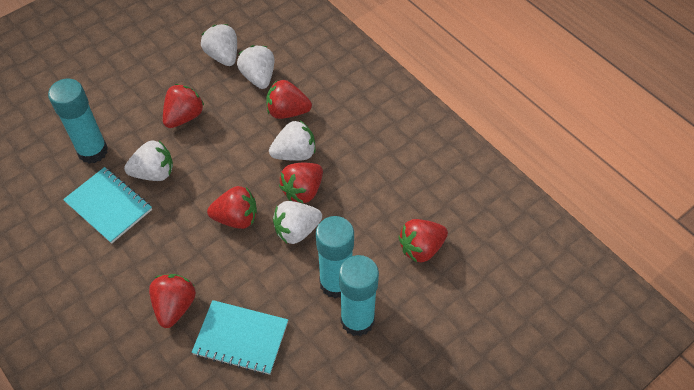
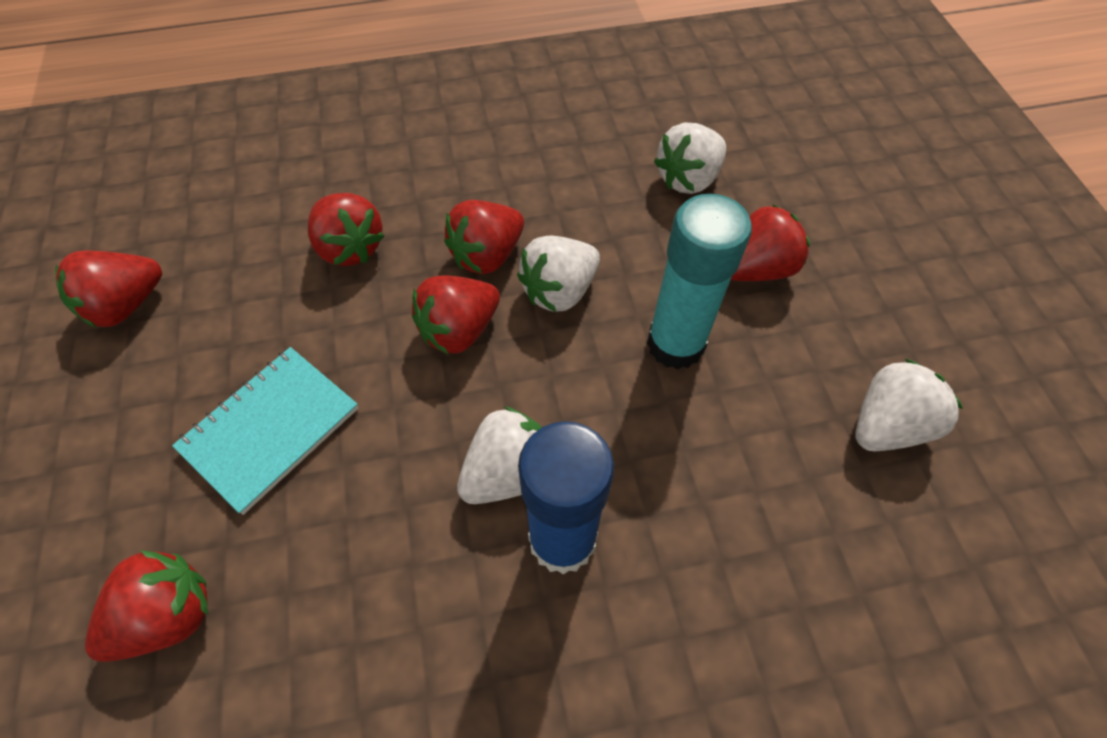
blue glue stick: none = 0 -> [518,421,614,575] = 1
turquoise glue stick: [48,79,108,164] [316,216,354,298] [339,255,379,336] = 3 -> [647,194,752,370] = 1
turquoise notebook: [63,167,152,244] [192,300,288,375] = 2 -> [172,347,359,515] = 1
white strawberry: [124,141,173,181] [201,24,237,66] [237,45,274,89] [269,121,316,161] [273,201,322,244] = 5 -> [457,406,542,504] [517,236,600,312] [654,122,726,194] [855,359,963,451] = 4

